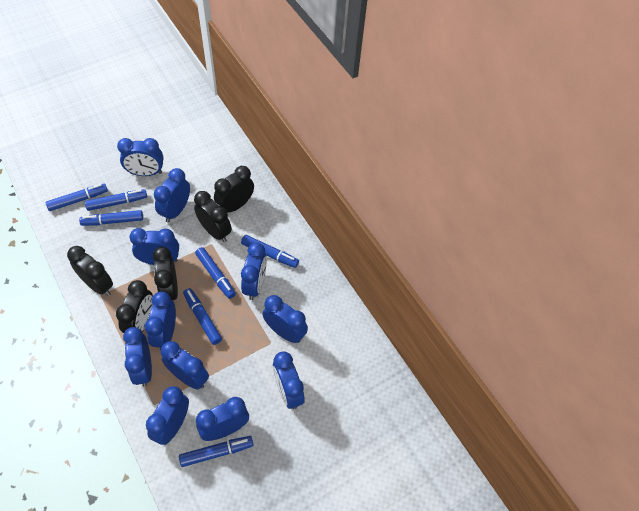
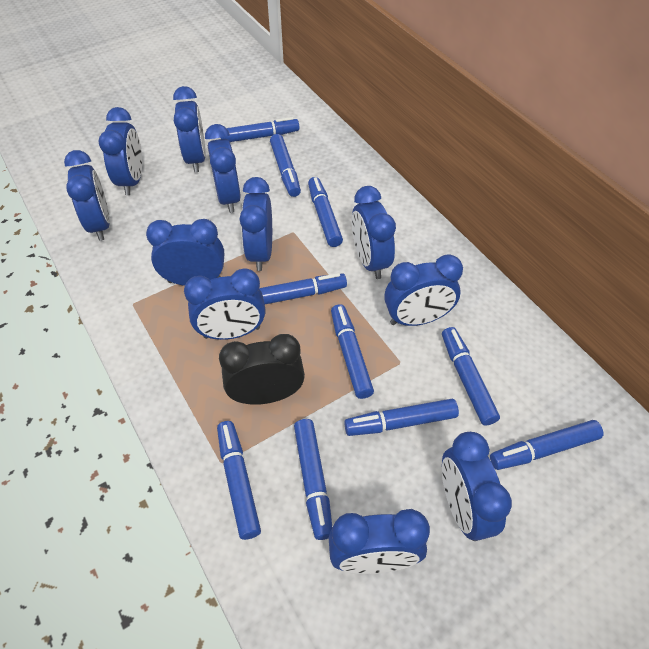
black clock: [67,246,113,296] [116,280,153,333] [153,247,178,301] [194,191,232,242] [214,166,254,212] = 5 -> [219,334,305,405] = 1
blue marker: [46,184,108,211] [79,210,143,226] [85,189,147,211] [179,436,254,467] [183,288,222,345] [195,247,236,299] [241,235,299,268] = 7 -> [217,421,261,540] [221,117,300,142] [259,273,347,304] [270,134,301,197] [294,419,332,540] [308,177,343,247] [331,304,374,399] [344,399,459,436] [442,327,500,426] [490,420,603,470] = 10

